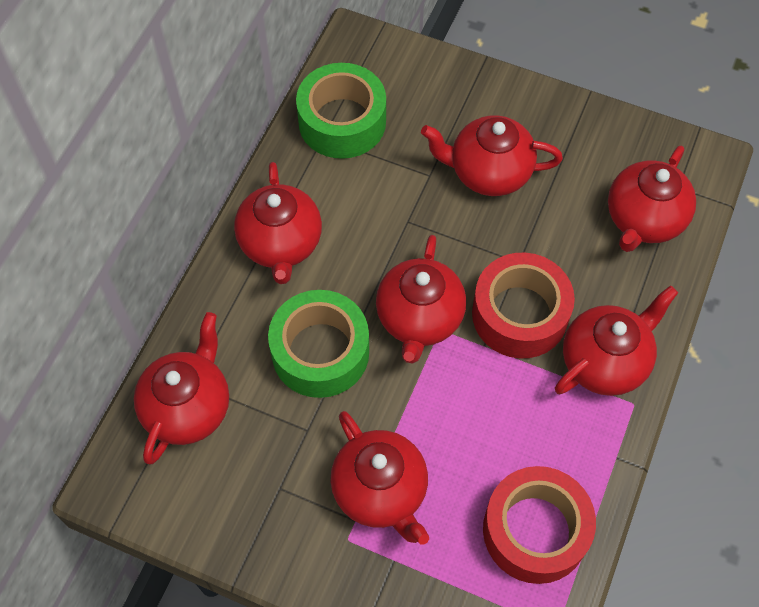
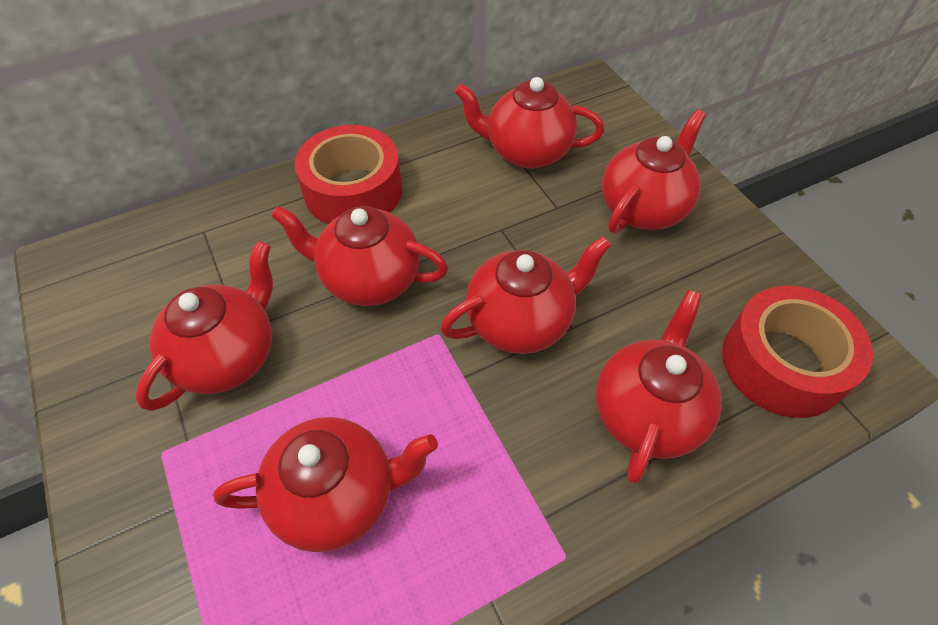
green tape: [268,290,369,398] [296,63,386,159] = 2 -> none = 0

